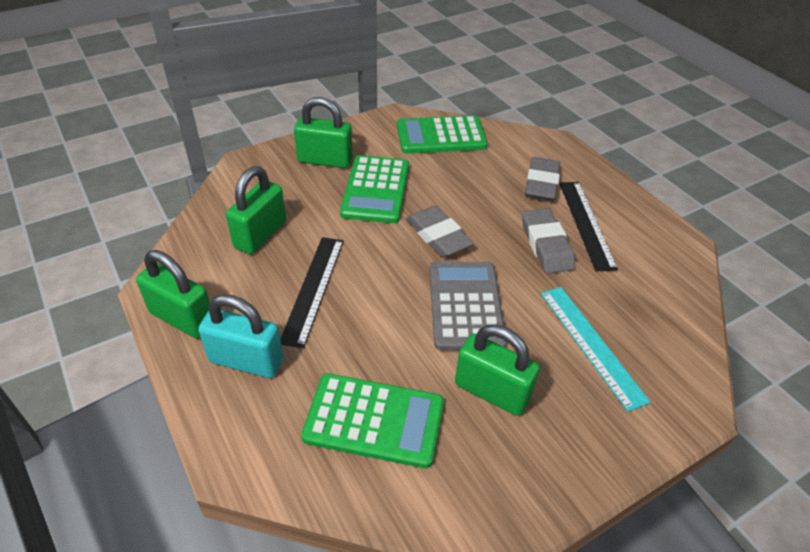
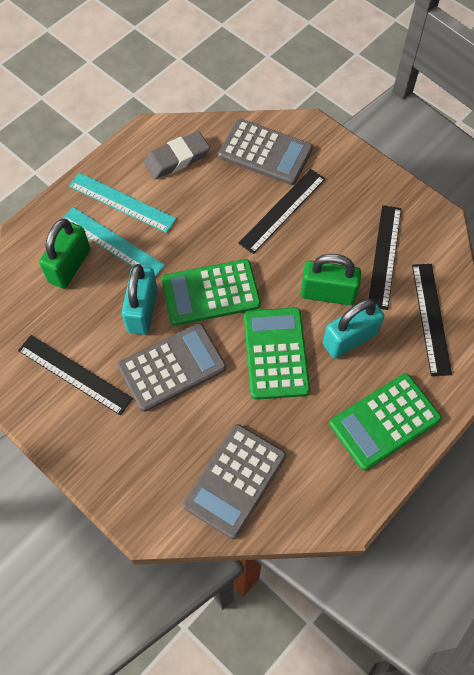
black ruler: [280,237,344,348] [559,182,618,271] = 2 -> [18,335,133,415] [238,169,325,254] [369,205,401,310] [412,264,452,376] = 4
green padlock: [136,250,210,338] [226,166,286,254] [294,97,353,168] [455,325,540,416] = 4 -> [39,219,90,289] [300,254,361,305] = 2
grey calculator: [430,262,507,351] = 1 -> [118,323,226,412] [183,424,286,539] [218,119,313,185] = 3
grey eraser: [406,206,474,257] [522,208,575,274] [525,157,560,201] = 3 -> [144,131,210,179] = 1
turquoise padlock: [198,294,284,378] = 1 -> [122,264,157,335] [323,299,384,359] = 2
turquoise ruler: [541,287,651,412] = 1 -> [62,207,165,277] [69,173,176,233] = 2

